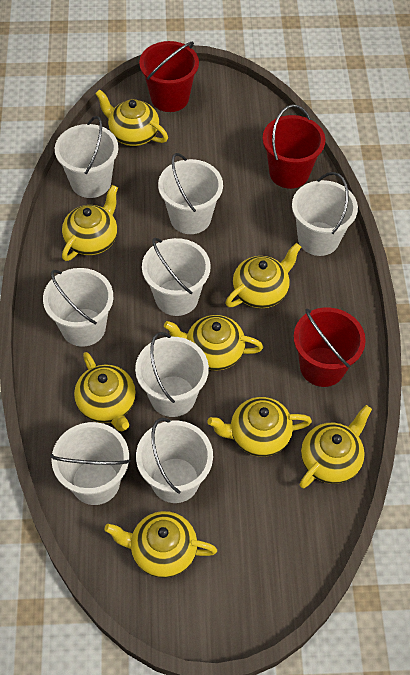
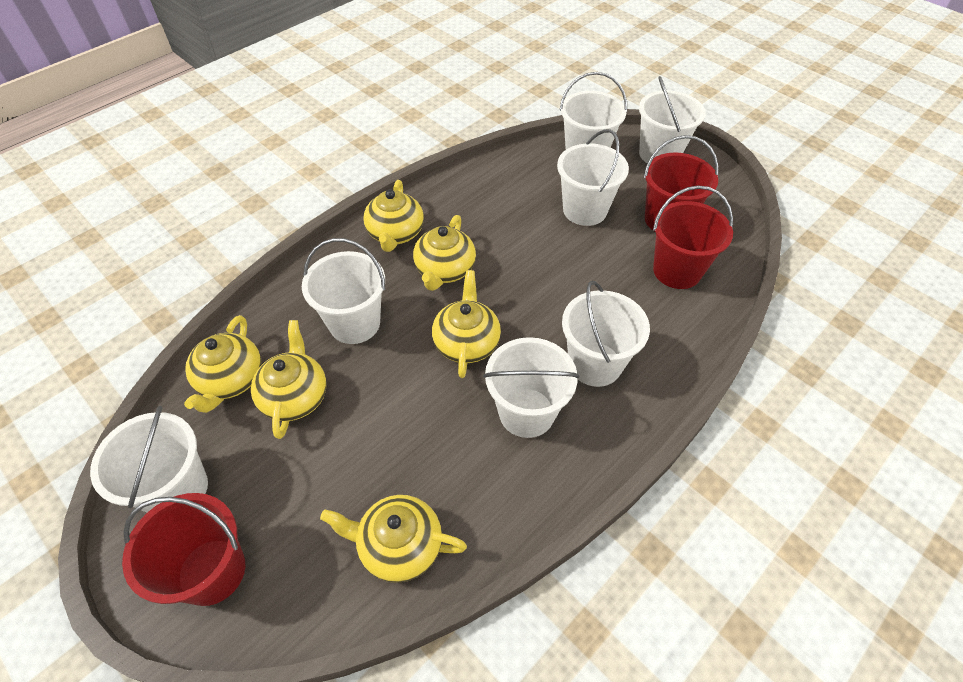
white bucket: [43,268,113,347] [50,422,131,505] [55,116,118,198] [135,332,209,417] [136,418,213,503] [142,238,211,316] [158,153,223,234] [292,172,358,256] = 8 -> [90,405,208,512] [302,238,385,344] [483,337,579,438] [557,129,629,226] [559,72,627,149] [562,281,650,387] [639,76,706,164] = 7
yellow teapot: [62,185,118,261] [74,352,136,431] [95,89,168,146] [104,511,217,578] [164,315,263,371] [207,397,312,457] [225,243,301,308] [300,405,372,488] = 8 -> [184,315,261,413] [251,320,327,439] [320,495,467,583] [363,180,424,252] [413,215,476,291] [432,270,501,378] = 6

